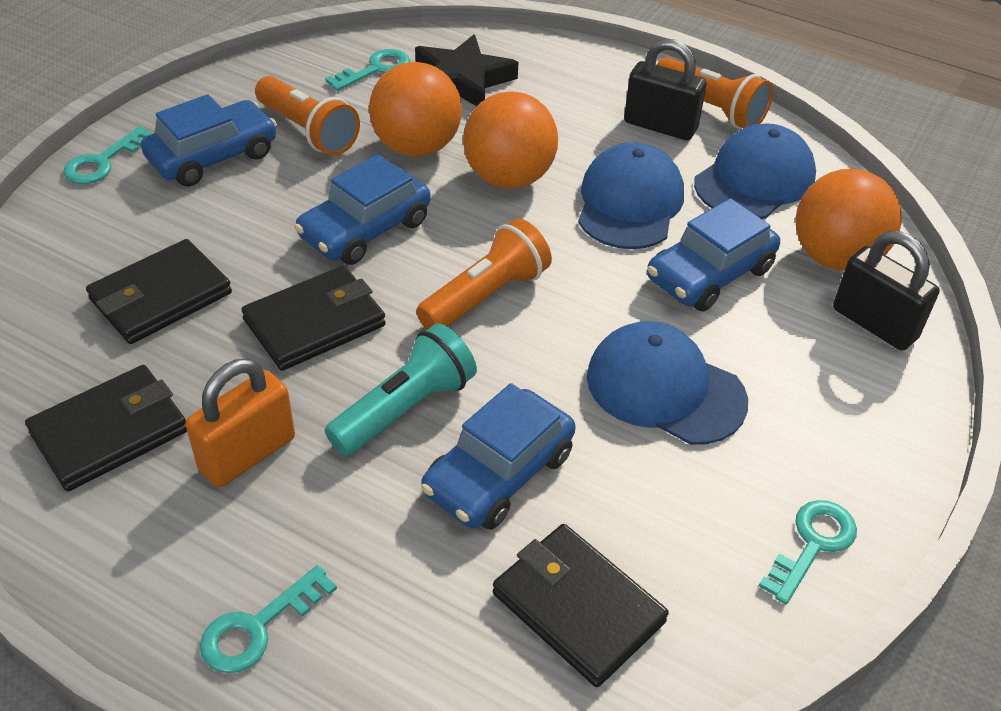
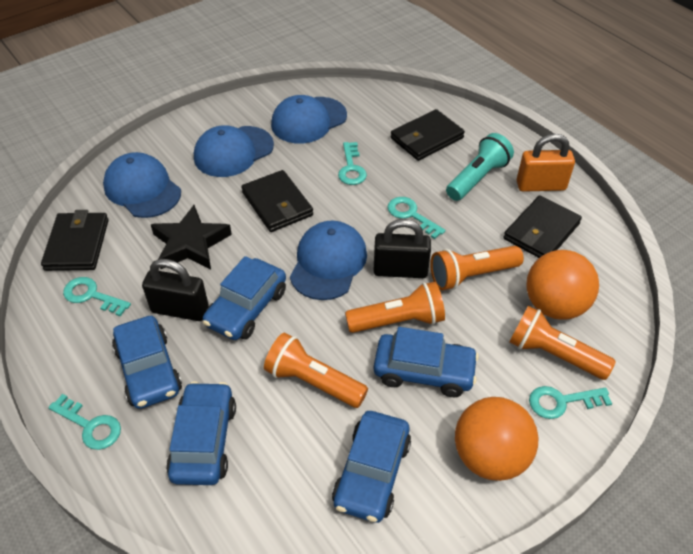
blue cap: [578,143,684,249] [587,321,748,445] [694,124,816,219] = 3 -> [103,152,181,218] [194,125,274,177] [271,95,347,144] [290,221,367,300] = 4
blue car: [141,94,277,187] [294,154,431,265] [421,383,576,530] [647,198,780,311] = 4 -> [112,316,182,409] [166,381,236,485] [203,256,286,340] [332,411,411,523] [374,327,479,397] = 5
orange ball: [369,62,462,157] [463,91,558,189] [796,169,902,271] = 3 -> [455,397,538,481] [526,250,599,320] = 2
orange flashlight: [255,76,360,156] [416,218,552,330] [657,57,773,128] = 3 -> [264,333,368,408] [345,282,445,333] [430,246,524,290] [510,306,616,380] = 4
turquoise key: [63,126,153,184] [200,565,337,673] [325,49,410,91] [759,500,857,604] = 4 -> [48,394,121,450] [63,277,131,317] [338,142,367,185] [387,197,445,239] [529,386,612,419] = 5

